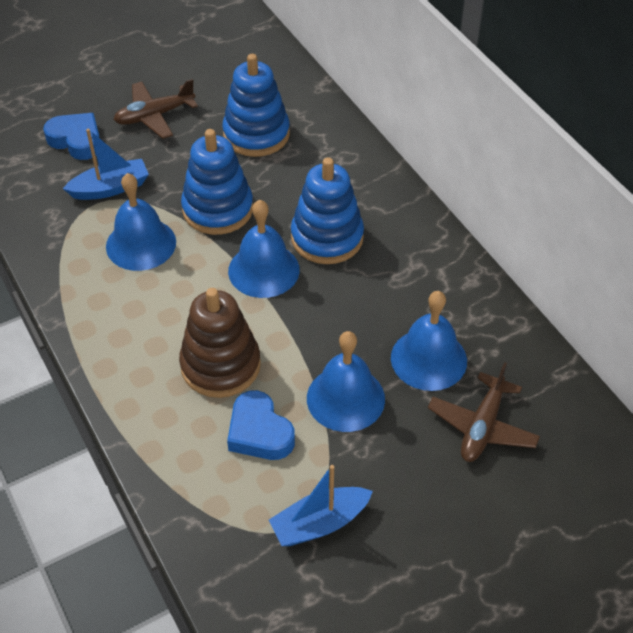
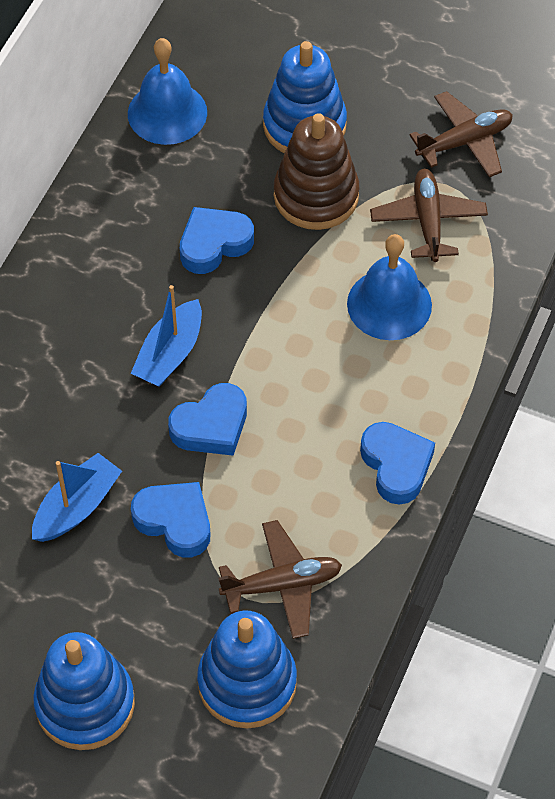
blue bell: [106,173,176,271] [228,200,300,298] [307,331,385,432] [391,291,467,391] = 4 -> [128,38,207,145] [347,234,432,340] = 2
blue heart: [43,113,100,160] [227,390,295,460] = 2 -> [131,482,210,558] [168,383,247,456] [180,207,254,274] [360,422,435,505] = 4
brown plane: [113,79,198,139] [428,362,540,462] = 2 -> [218,520,342,639] [370,169,488,262] [410,91,513,177] = 3

